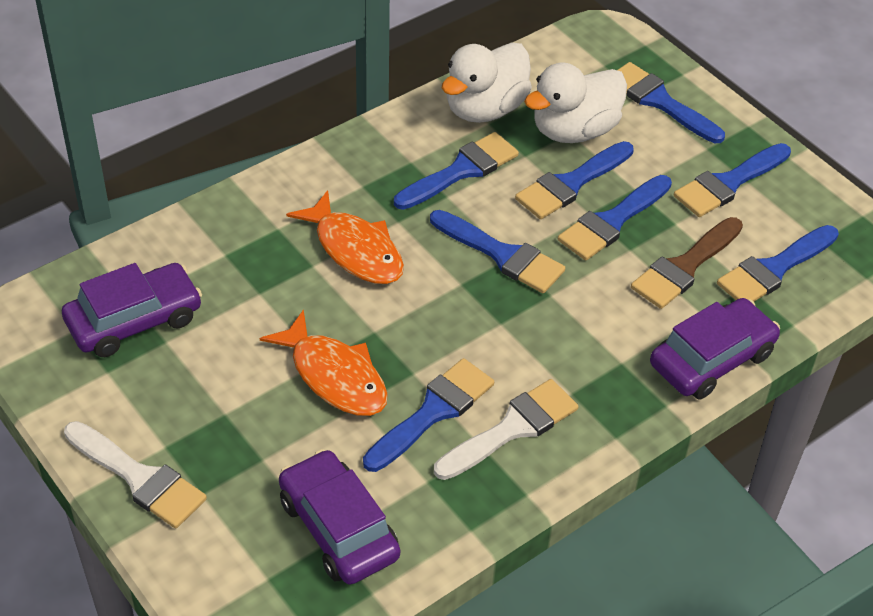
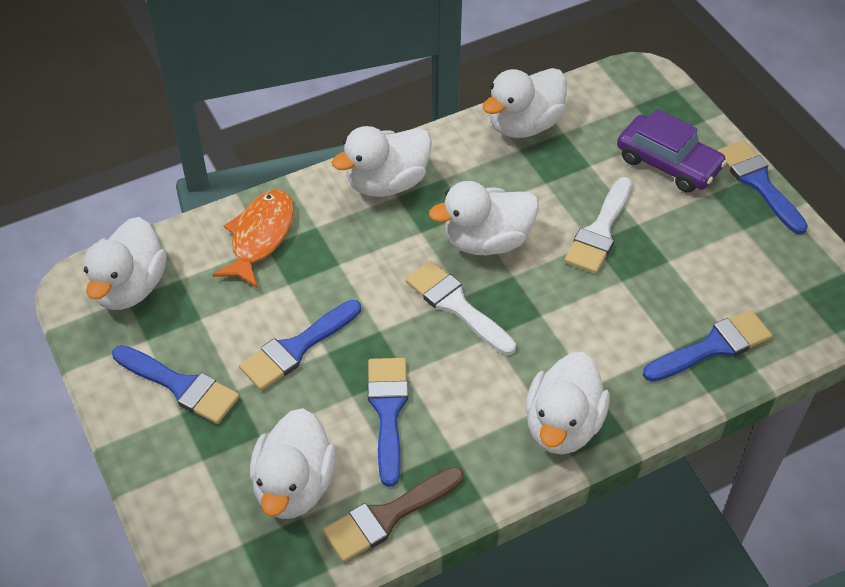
blue brush: [363,358,494,472] [394,132,519,210] [430,210,565,293] [515,141,634,219] [558,175,672,260] [617,62,725,143] [674,143,791,217] [717,225,839,302] = 8 -> [112,345,240,424] [239,300,361,390] [368,358,408,487] [643,310,772,382] [717,140,808,235] = 5
orange fish: [260,309,388,416] [286,190,404,284] = 2 -> [213,190,294,288] = 1
purple car: [62,263,202,357] [279,449,400,585] [650,298,780,399] = 3 -> [617,109,727,193] = 1
white duck: [442,42,532,123] [524,62,627,143] = 2 -> [84,217,167,310] [250,408,336,519] [332,126,432,197] [429,181,539,255] [482,68,567,138] [525,352,610,454] = 6

